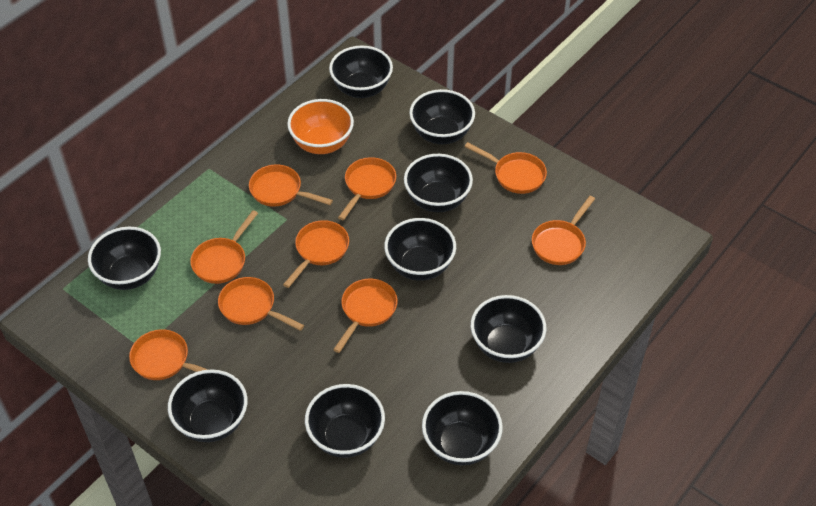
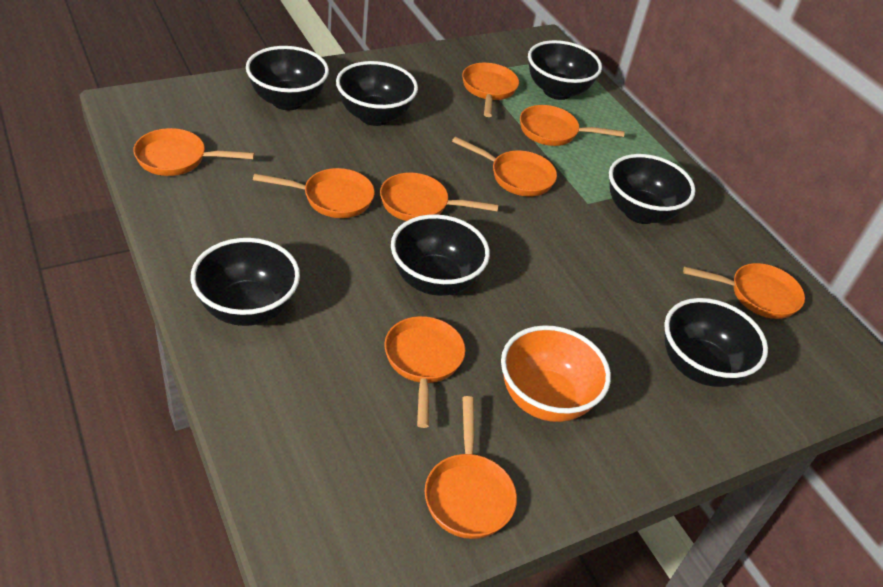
black bowl: [88,227,161,290] [168,369,247,442] [305,384,385,458] [329,46,393,98] [384,218,456,281] [404,154,473,212] [409,89,475,144] [422,391,503,465] [471,295,546,363] = 9 -> [190,238,300,326] [246,46,329,110] [336,61,418,126] [391,214,490,296] [528,40,602,100] [609,154,695,224] [664,298,768,387] = 7

